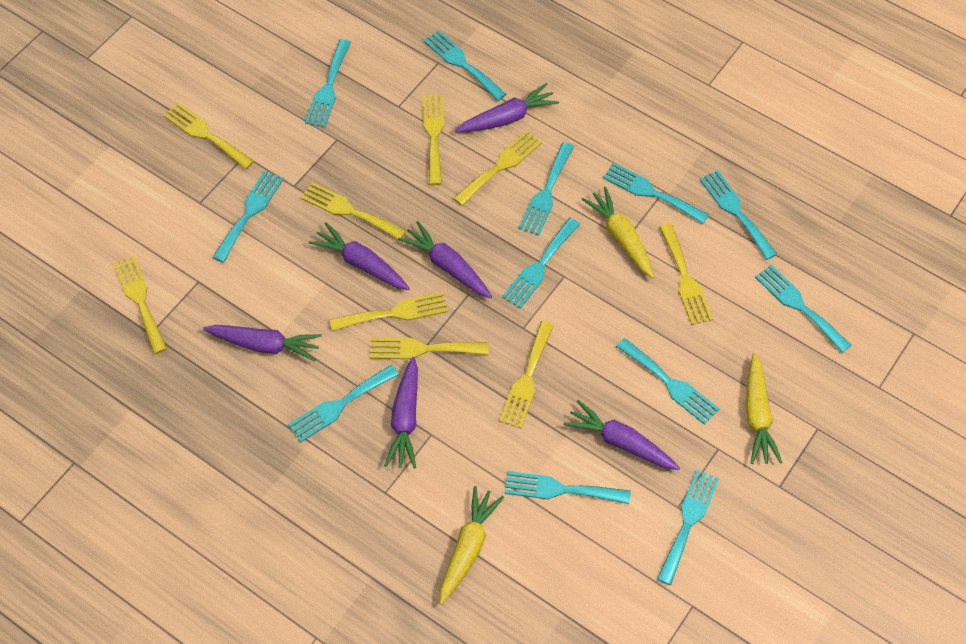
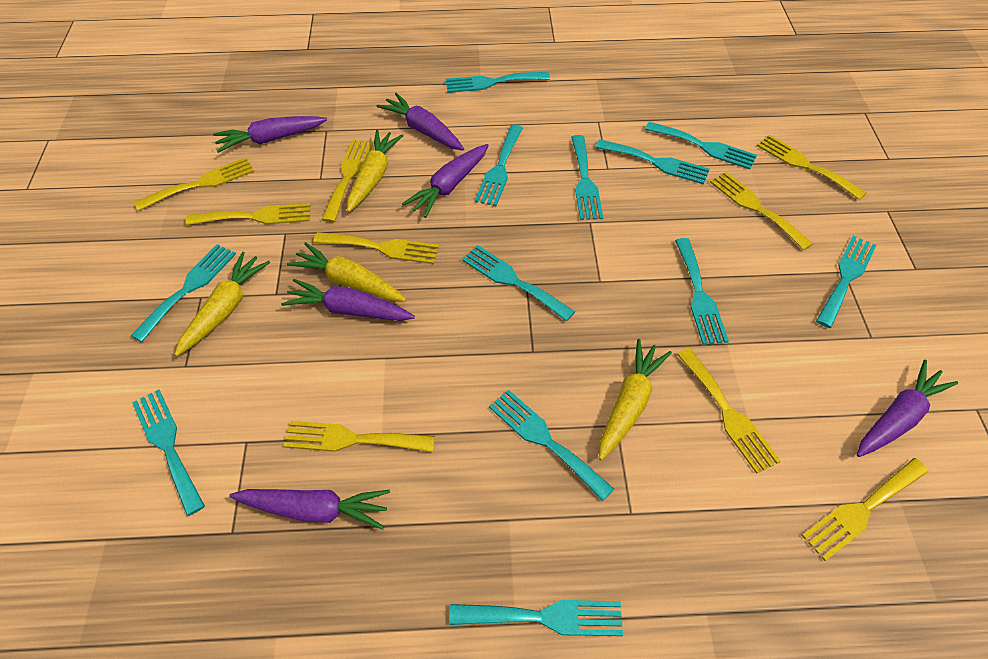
yellow carrot: [440,486,504,605] [581,187,654,279] [745,353,783,464] = 3 -> [174,252,270,356] [287,242,406,302] [347,130,404,212] [599,339,672,460] = 4

